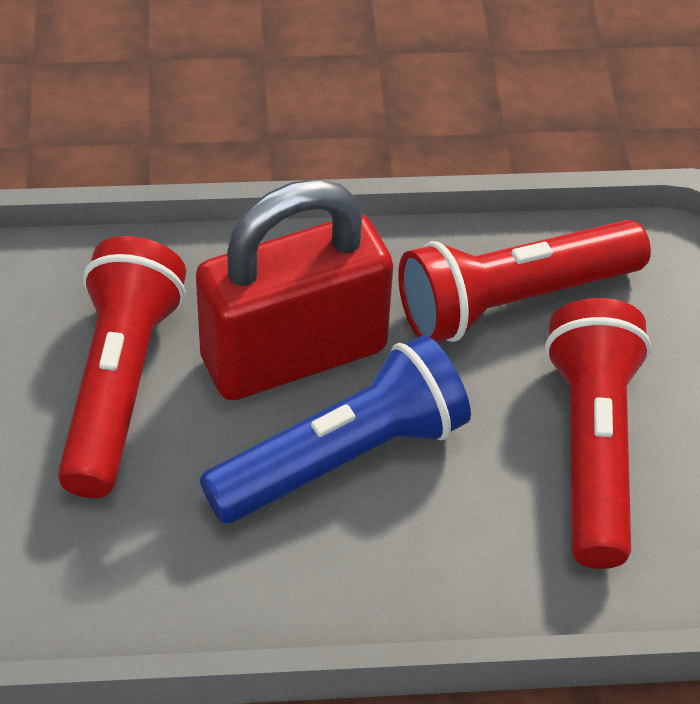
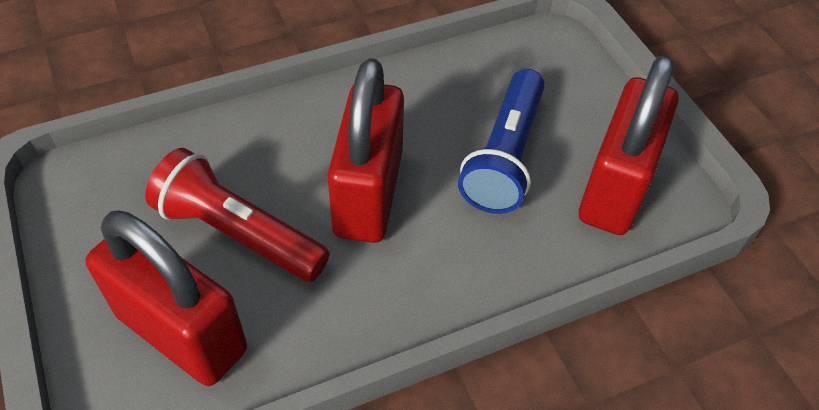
red flashlight: [58,236,186,498] [398,220,651,342] [545,298,651,569] = 3 -> [145,148,330,282] = 1
red padlock: [196,179,393,400] = 1 -> [85,211,247,386] [327,58,404,243] [579,55,679,235] = 3

